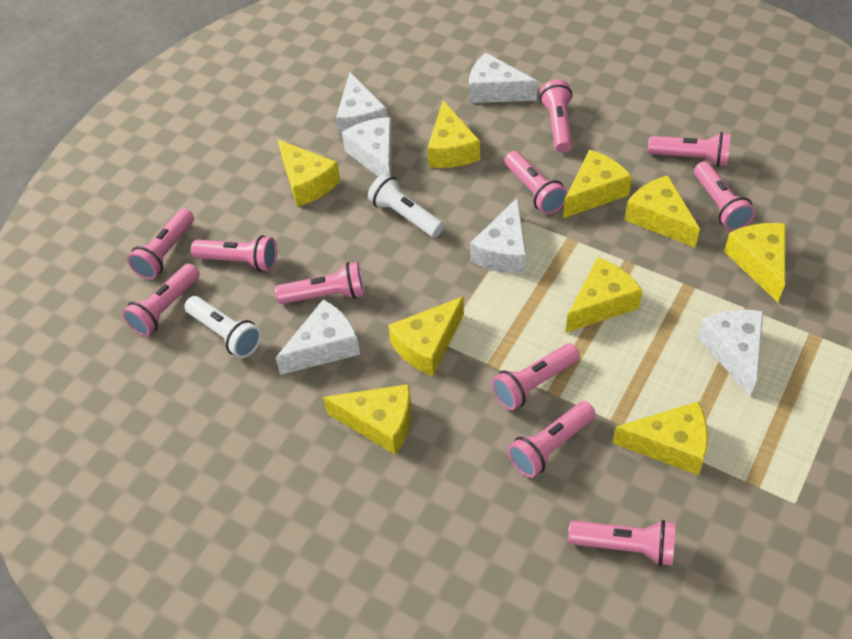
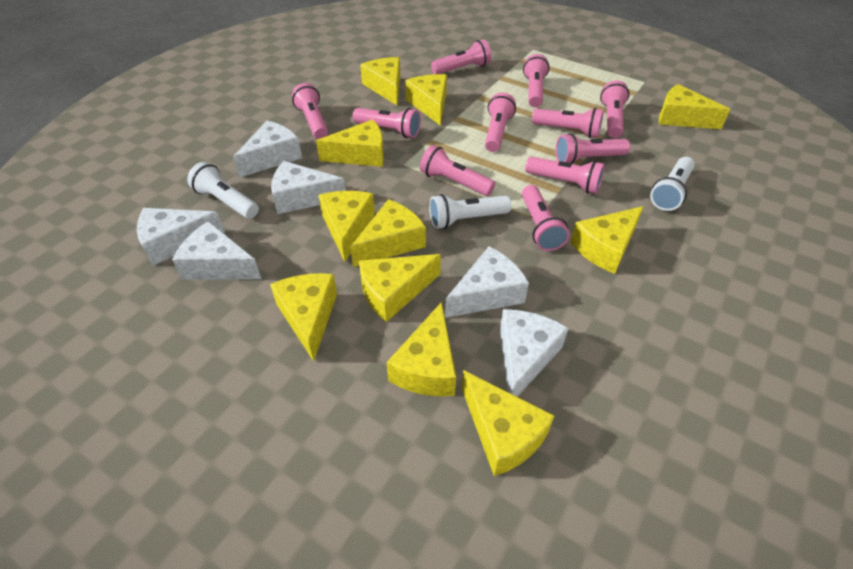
white flashlight: [184,296,261,358] [368,174,444,237] = 2 -> [187,162,259,219] [429,194,512,229] [650,157,695,211] = 3
yellow cheese: [278,139,340,207] [323,384,412,455] [388,296,464,376] [427,100,480,168] [563,150,632,218] [566,257,643,333] [613,401,708,475] [625,175,700,248] [724,223,786,302] = 9 -> [270,273,337,361] [316,119,384,167] [318,191,375,262] [350,199,426,267] [359,254,441,322] [360,57,400,105] [387,302,456,396] [405,74,447,125] [462,370,554,476] [570,206,644,274] [659,84,730,129] = 11

